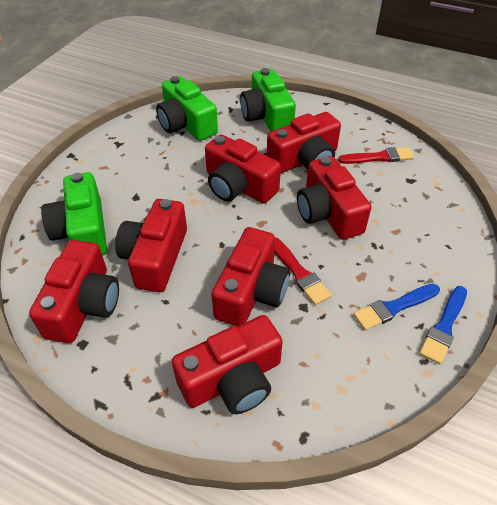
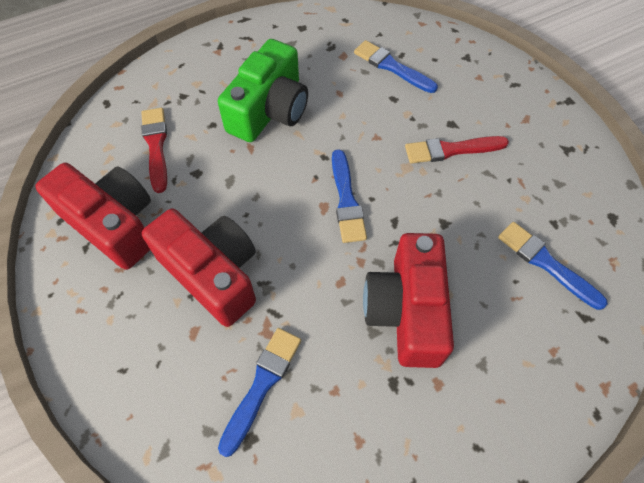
blue brush: [353,284,440,330] [419,286,467,364] = 2 -> [218,328,301,457] [332,149,367,243] [354,40,438,93] [498,222,608,310] = 4
green camera: [41,172,107,256] [156,76,218,141] [240,68,296,132] = 3 -> [218,39,308,142] = 1
red camera: [29,240,119,343] [115,199,187,292] [172,315,283,414] [205,135,281,203] [211,227,290,326] [267,112,341,173] [297,156,371,240] = 7 -> [35,163,151,270] [142,209,256,327] [363,233,454,368] = 3

